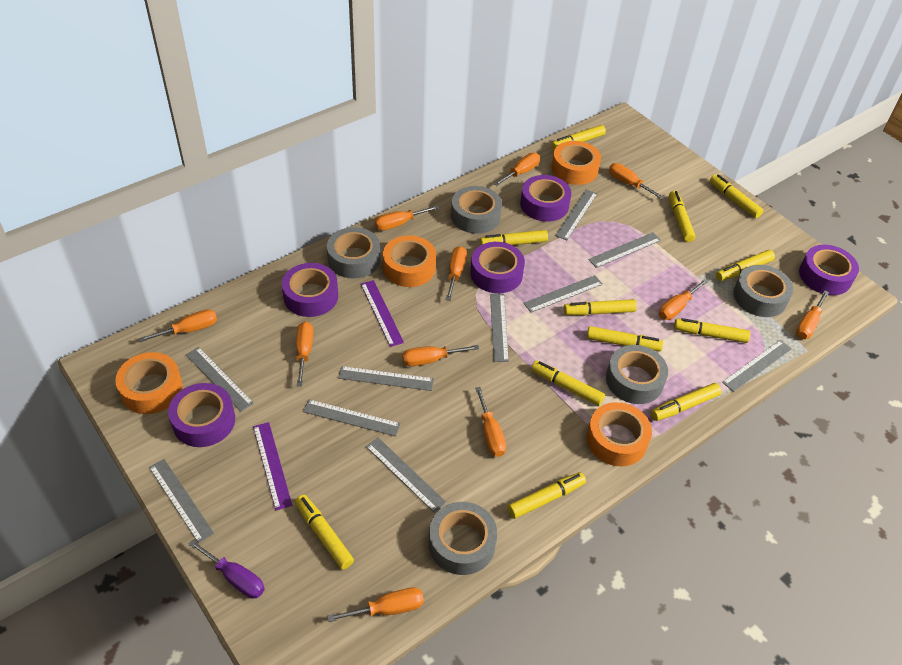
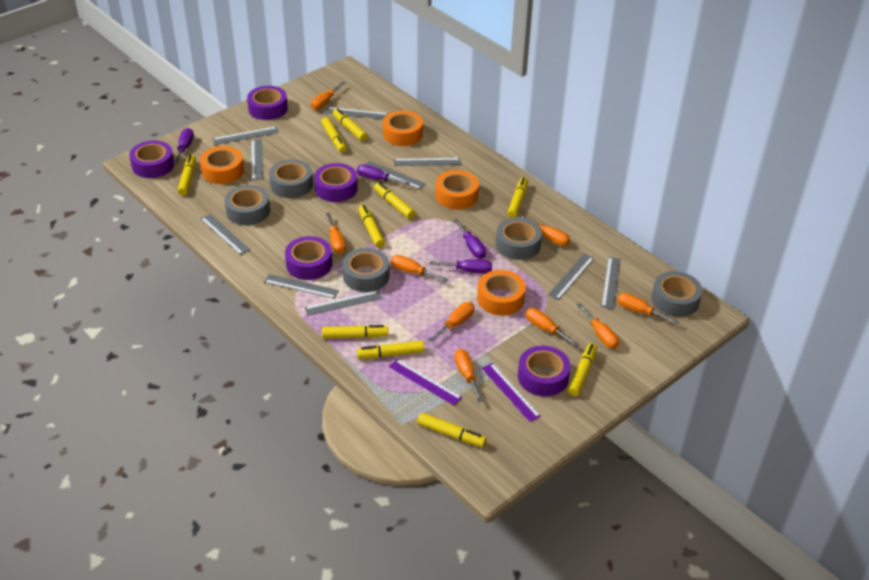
orange screwdriver: [139,309,217,342] [296,321,313,386] [327,587,424,622] [375,205,439,231] [402,345,479,366] [446,246,467,301] [475,387,506,457] [494,153,540,186] [609,163,664,199] [659,279,708,320] [796,290,829,339] = 11 -> [311,82,345,110] [326,212,346,254] [391,255,448,282] [428,302,475,342] [454,349,483,402] [518,215,570,246] [525,308,580,347] [577,303,619,349] [617,293,679,324] = 9
purple screwdriver: [189,539,265,599] = 1 -> [173,128,194,164] [357,164,410,185] [430,259,492,274] [454,219,486,259] = 4
yellow marker: [295,495,354,570] [480,230,548,245] [508,472,586,519] [531,361,605,406] [551,125,606,150] [564,299,637,316] [587,326,663,351] [651,383,722,421] [669,191,696,242] [674,318,750,343] [710,174,763,218] [716,250,775,281] = 12 -> [178,155,196,196] [321,117,347,153] [322,325,388,339] [333,108,367,141] [357,341,424,359] [359,205,385,248] [374,182,415,219] [417,413,487,447] [507,177,528,218] [568,343,597,396] = 10

